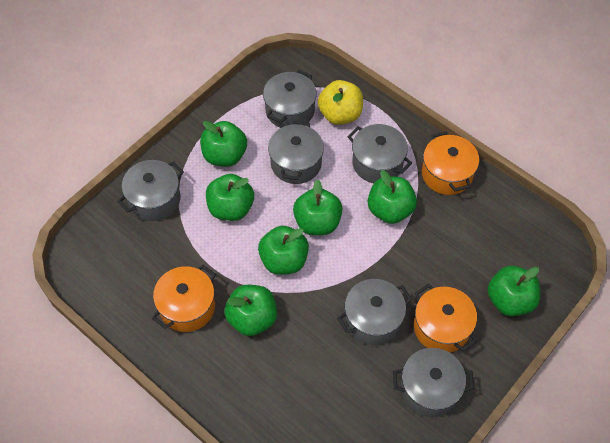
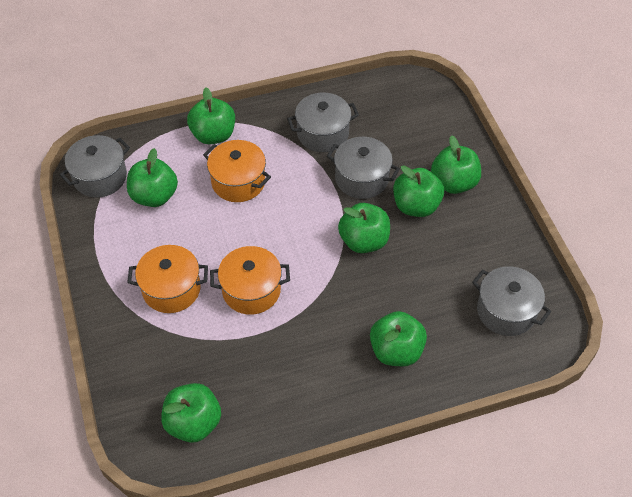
grey pot: [117,160,184,221] [263,70,317,128] [268,121,324,184] [337,279,412,345] [347,124,412,183] [393,348,474,417] = 6 -> [60,135,130,198] [287,93,359,152] [327,137,400,199] [472,266,551,336] = 4
yellow apple: [318,80,363,125] = 1 -> none = 0

